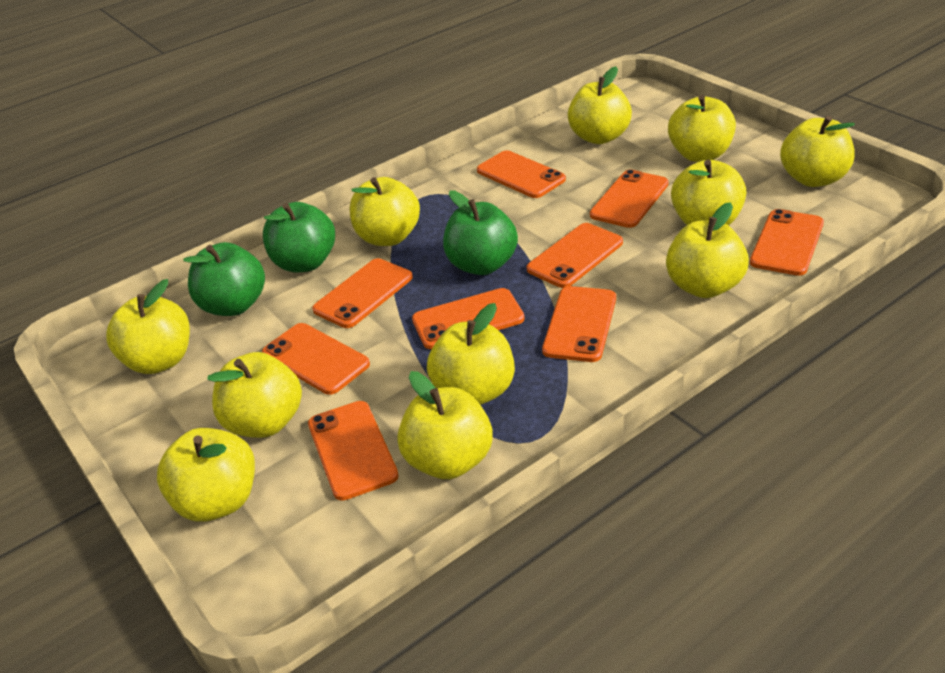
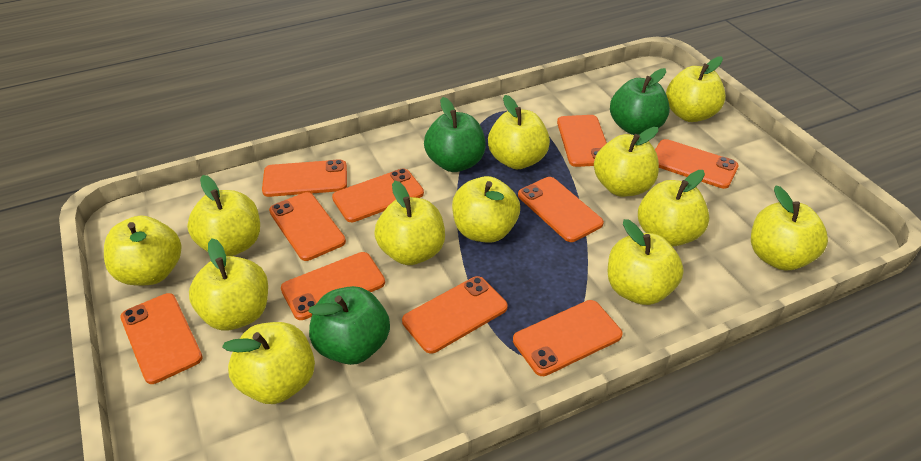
orange phone: [262,323,370,395] [308,401,399,501] [312,258,413,328] [412,288,525,349] [477,150,566,198] [527,223,623,288] [542,286,616,362] [590,169,669,228] [750,209,824,276] = 9 -> [120,293,203,384] [262,159,347,197] [269,192,346,261] [281,252,385,320] [332,168,424,222] [402,276,508,354] [513,300,622,376] [518,177,604,242] [557,115,607,167] [655,139,738,189] = 10
yellow apple: [106,279,190,374] [157,428,255,522] [207,352,302,438] [350,177,420,246] [397,371,493,479] [427,303,515,405] [568,66,632,144] [666,202,749,298] [668,95,736,162] [671,160,747,225] [780,116,855,187] = 11 -> [104,215,181,286] [187,175,260,256] [189,239,268,330] [222,322,315,404] [374,181,445,265] [452,176,520,243] [488,95,550,169] [594,127,659,197] [608,219,684,305] [638,170,710,247] [666,57,726,122] [751,186,828,271] = 12

